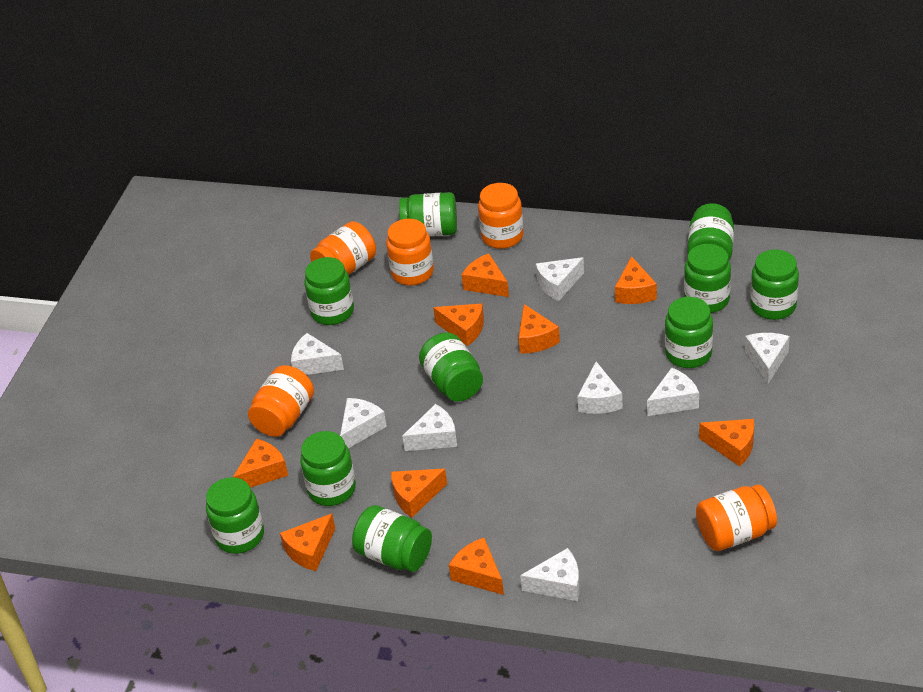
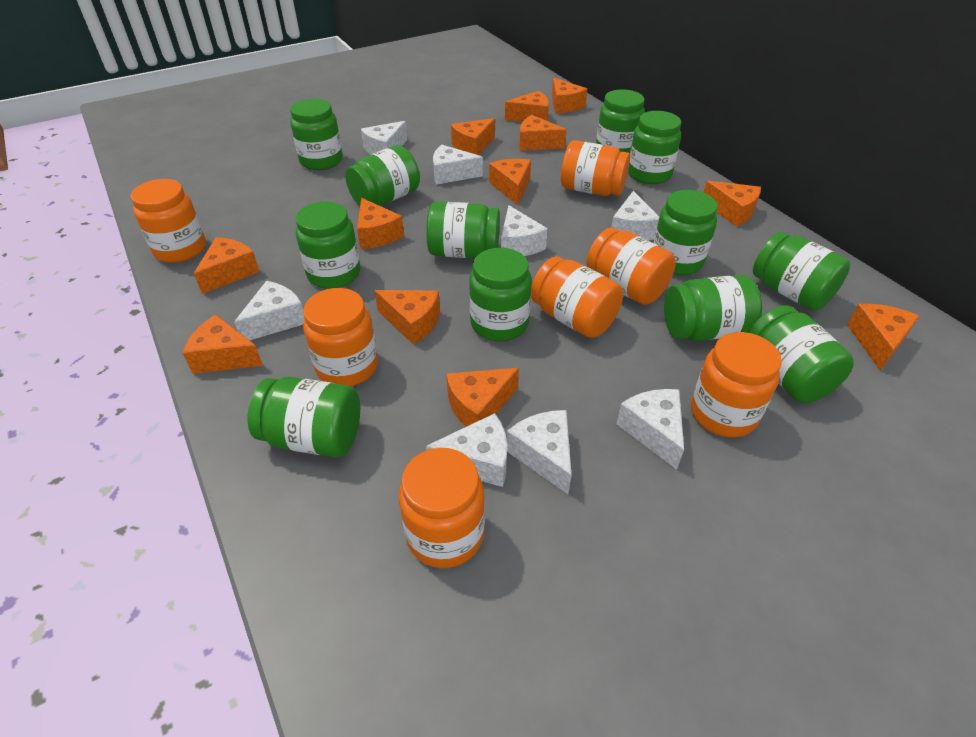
green jar: [206,477,264,554] [300,431,356,506] [304,257,354,325] [352,505,432,572] [399,192,457,236] [419,332,483,401] [665,297,713,368] [684,244,731,313] [687,203,734,260] [750,249,799,320] = 10 -> [248,377,360,457] [290,98,343,170] [296,202,360,289] [345,145,420,206] [426,202,500,258] [469,248,532,341] [596,89,645,153] [628,111,681,184] [653,190,718,275] [664,275,762,341] [749,305,854,403] [753,232,850,311] = 12
orange cheese: [233,439,288,488] [280,514,335,571] [391,469,447,518] [433,303,484,346] [449,538,504,595] [461,253,509,297] [519,304,560,354] [615,256,657,304] [699,419,754,466] = 9 -> [183,315,263,374] [194,237,260,294] [357,198,404,249] [375,290,440,345] [446,368,519,427] [451,118,495,155] [489,159,531,205] [505,91,549,122] [519,115,567,151] [552,78,587,113] [703,181,761,227] [847,304,919,371] = 12
orange jar: [248,365,314,437] [310,221,376,275] [386,219,434,286] [478,183,523,249] [696,485,777,551] = 5 -> [131,179,206,263] [303,288,378,386] [399,448,485,568] [531,257,623,338] [561,140,630,196] [587,228,676,305] [691,332,782,437] = 7

